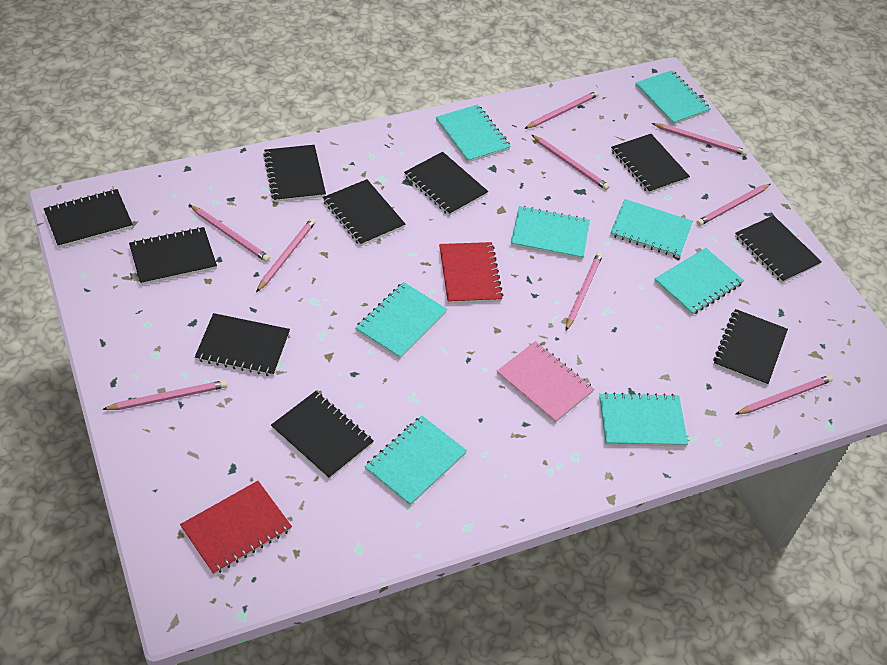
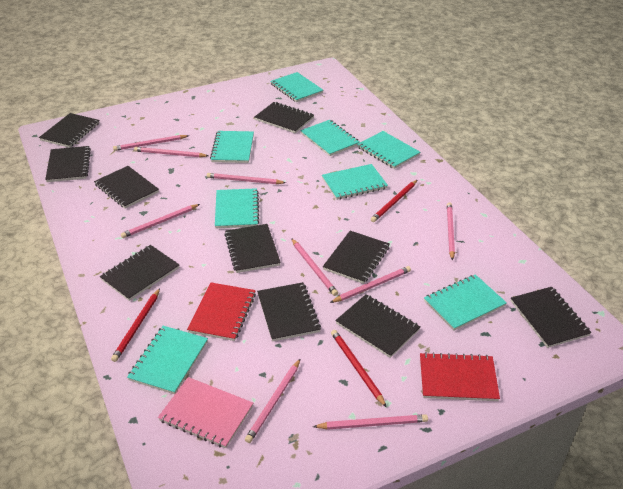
red pencil: none = 0 -> [111,288,160,362] [331,330,387,408] [371,180,417,222] = 3

